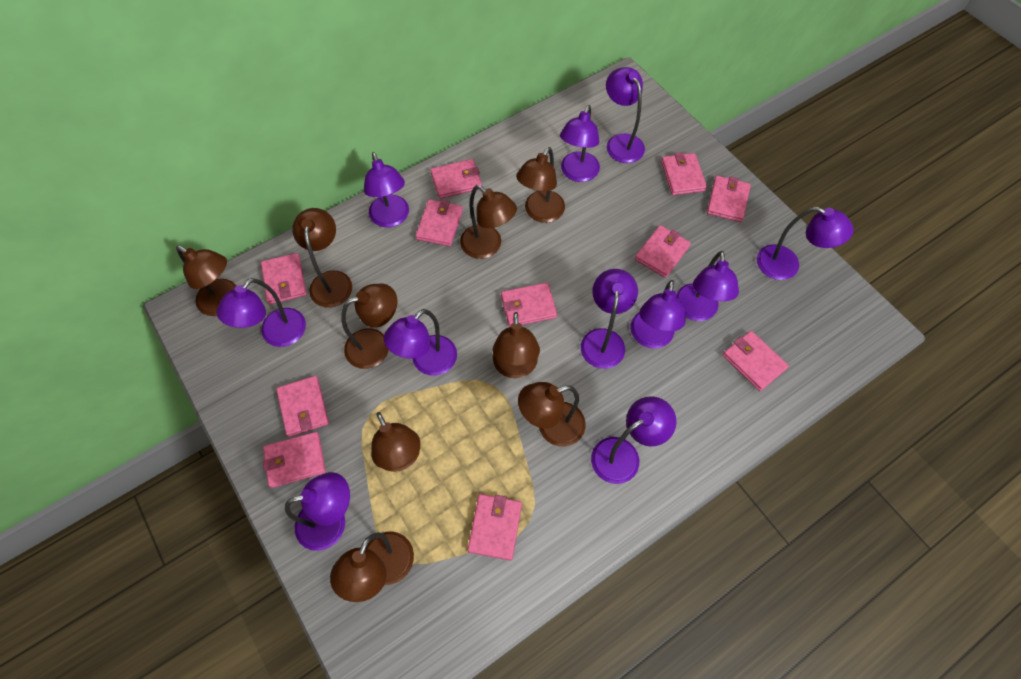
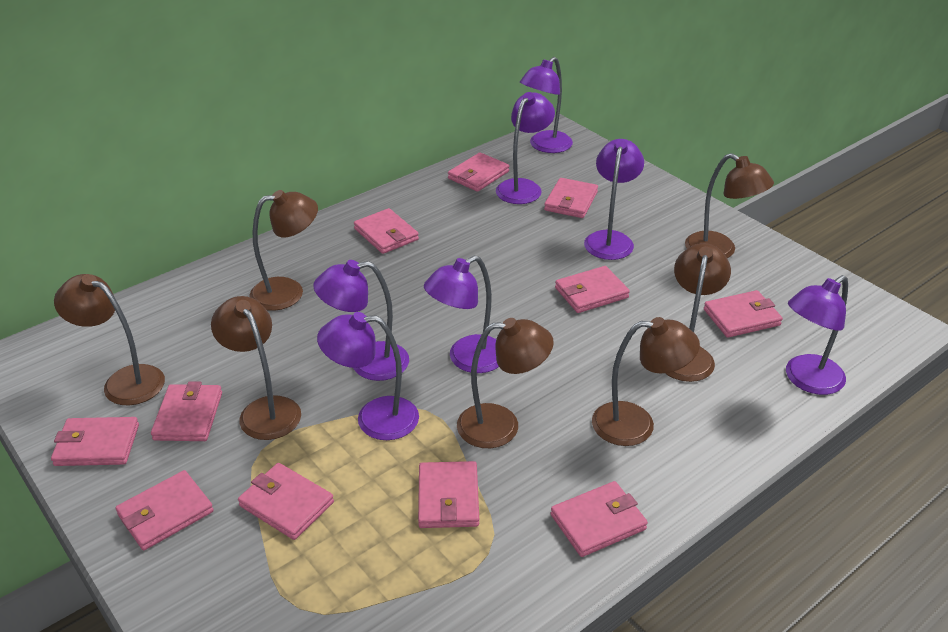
brown lamp: [176,246,237,316] [292,208,352,308] [330,531,414,602] [341,283,397,369] [371,412,420,472] [460,185,517,259] [493,312,540,379] [516,147,565,223] [518,382,586,447] = 9 -> [54,274,165,405] [211,296,301,440] [249,190,318,311] [457,318,554,448] [592,317,700,446] [665,243,731,382] [685,153,774,258] = 7
purple lamp: [216,278,306,347] [285,472,350,551] [364,152,409,227] [384,309,457,376] [560,105,600,182] [581,269,638,369] [591,396,676,484] [606,67,645,163] [630,280,686,348] [676,251,739,321] [757,207,854,280] = 11 -> [313,260,409,381] [317,312,419,440] [424,255,499,373] [496,92,555,204] [520,57,573,153] [584,139,644,260] [786,275,848,395] = 7

